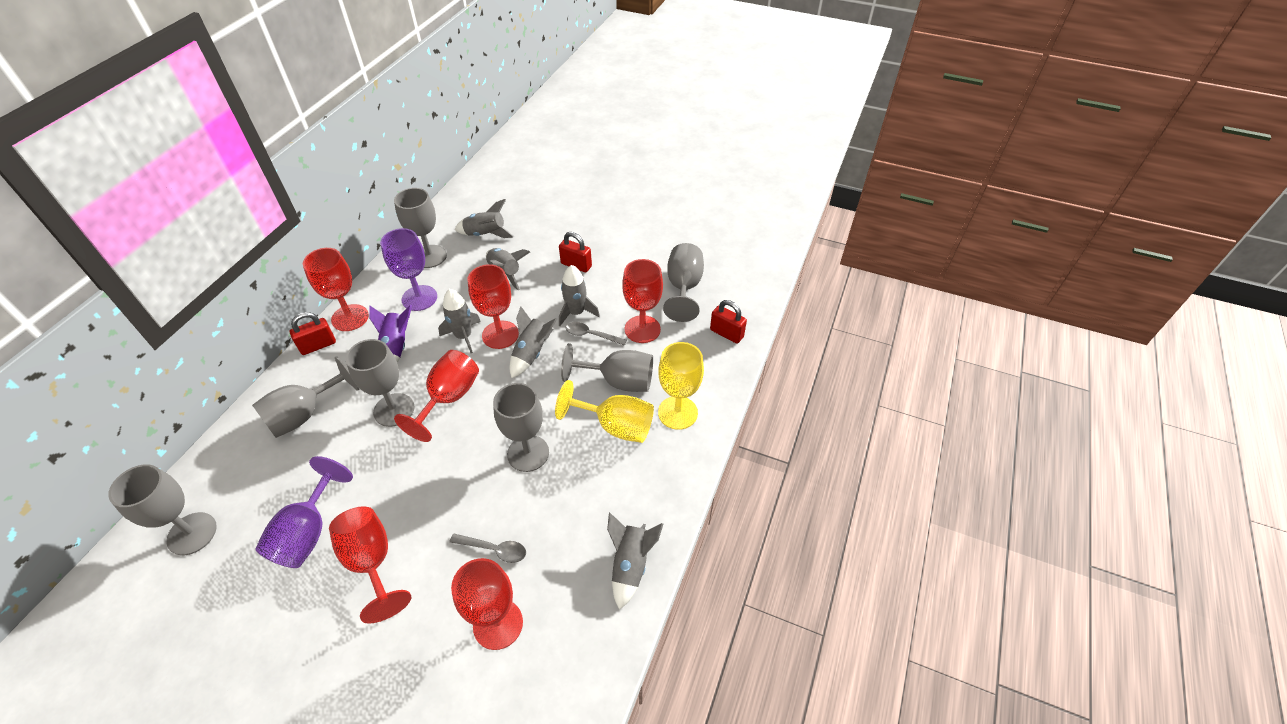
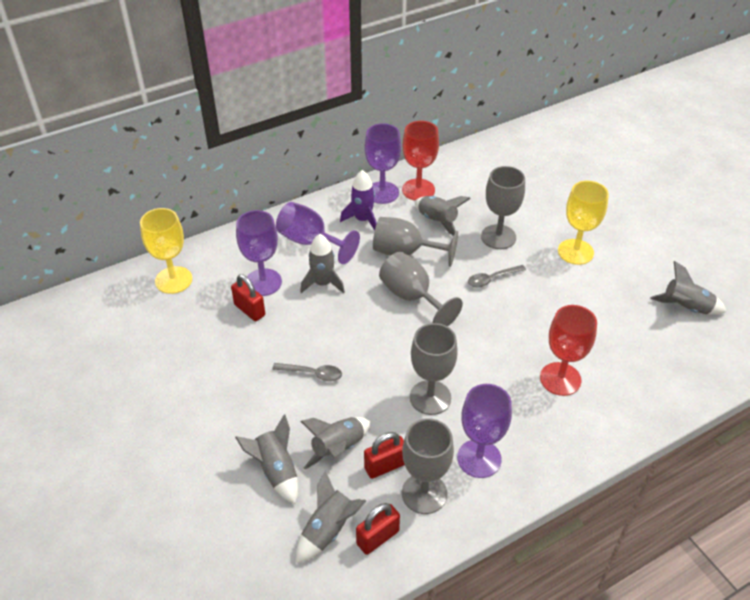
grey goblet: [108,464,217,555] [252,356,359,438] [346,339,415,427] [394,188,447,268] [493,383,549,472] [561,343,653,392] [663,243,704,322] = 7 -> [373,217,458,267] [379,252,463,327] [402,418,454,514] [410,323,458,415] [481,166,525,249] = 5
purple goblet: [256,456,353,568] [380,228,437,311] = 2 -> [236,210,282,296] [276,202,360,264] [365,123,401,204] [457,384,512,478] = 4
red goblet: [303,248,369,331] [329,506,411,624] [394,350,479,442] [451,558,523,650] [467,264,519,349] [622,259,663,343] = 6 -> [402,121,439,201] [540,305,597,396] = 2

